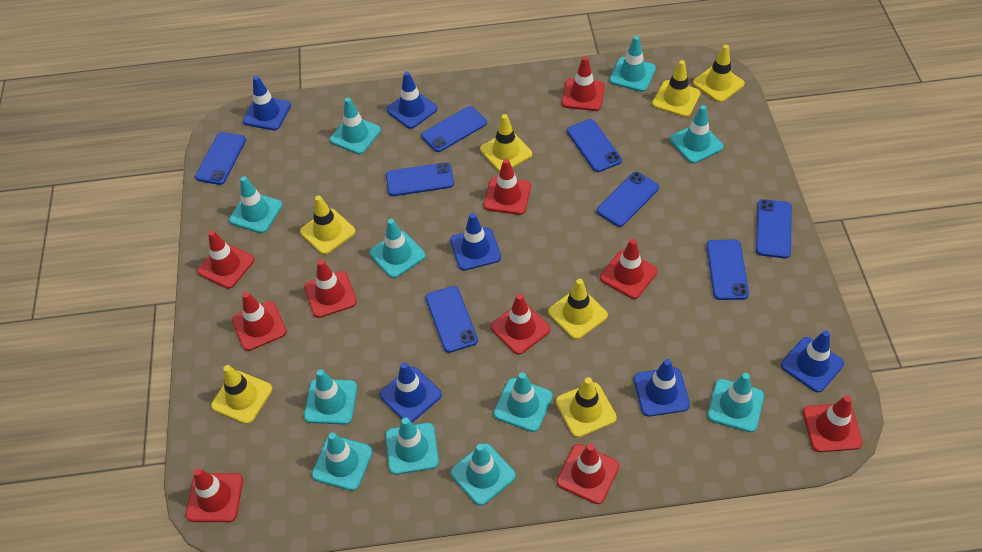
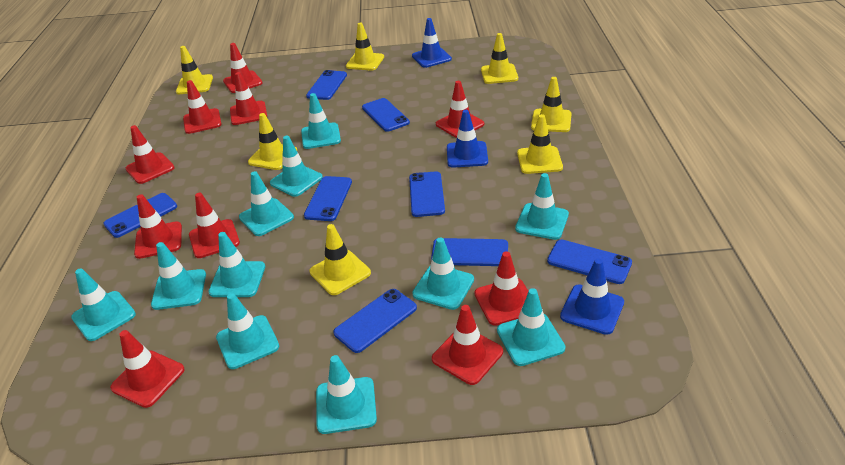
blue traffic cone: [243,76,291,130] [380,362,442,422] [386,71,438,129] [450,213,501,271] [634,359,690,417] [781,330,844,392] = 6 -> [412,18,452,68] [447,110,488,168] [560,258,624,335] = 3

